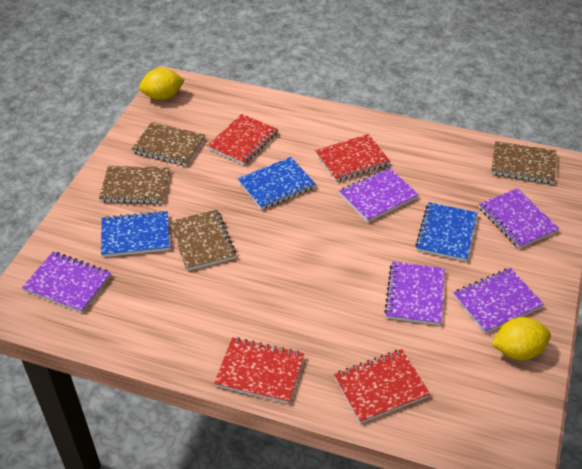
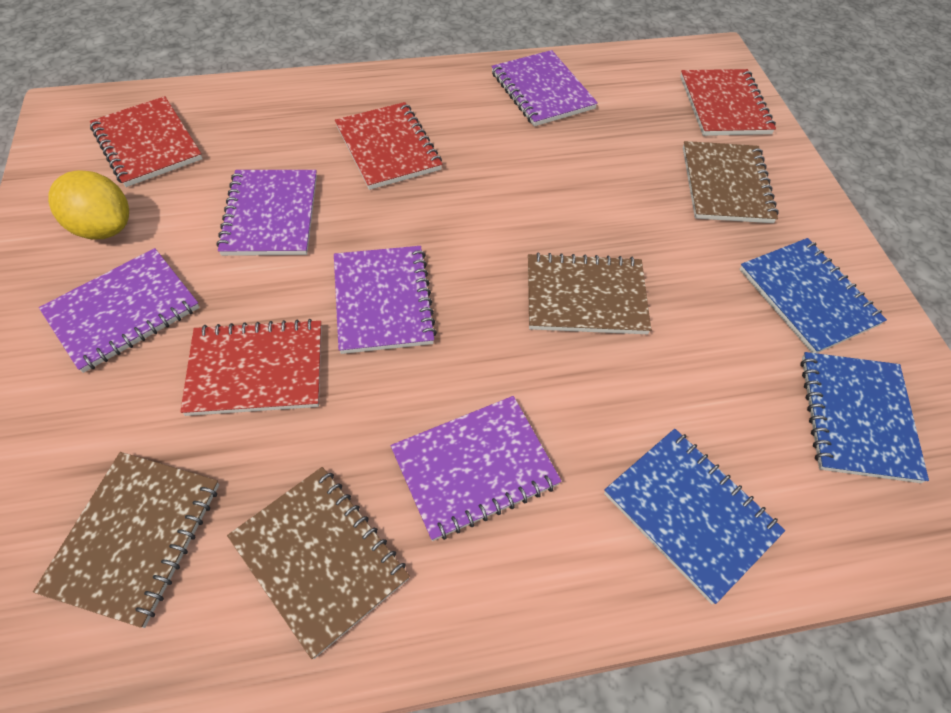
yellow lemon: [139,68,185,100] [492,317,551,360] = 2 -> [48,170,129,239] = 1

